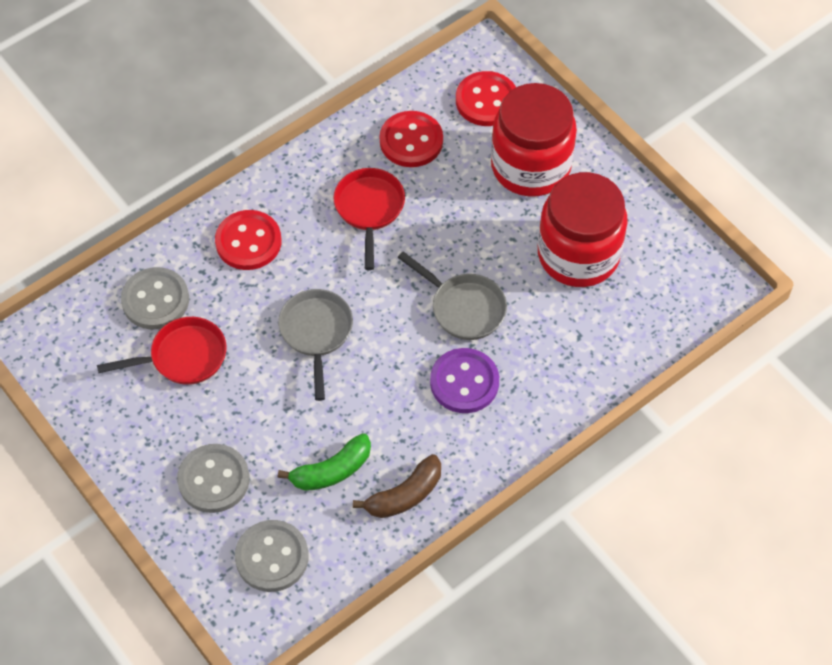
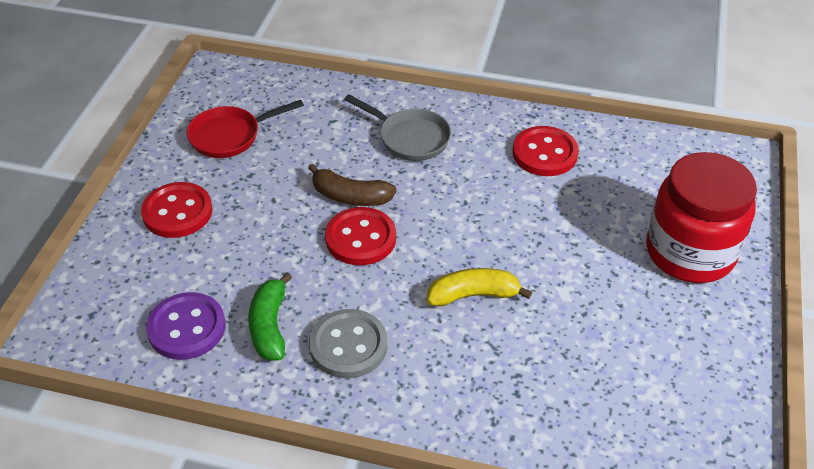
grey button: [121,267,189,329] [177,444,250,513] [235,520,309,592] = 3 -> [309,309,387,378] = 1
grey pan: [278,289,353,401] [398,251,507,340] = 2 -> [344,94,451,161] = 1
red jar: [491,83,577,197] [538,172,628,287] = 2 -> [646,152,757,283] = 1
red pan: [97,317,227,385] [334,168,405,270] = 2 -> [187,100,304,158] = 1
yellow banana: none = 0 -> [427,268,532,307] = 1

